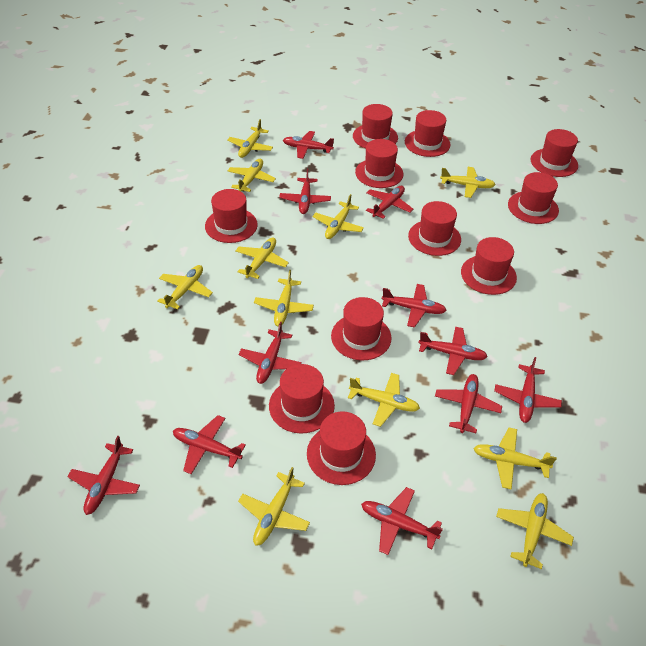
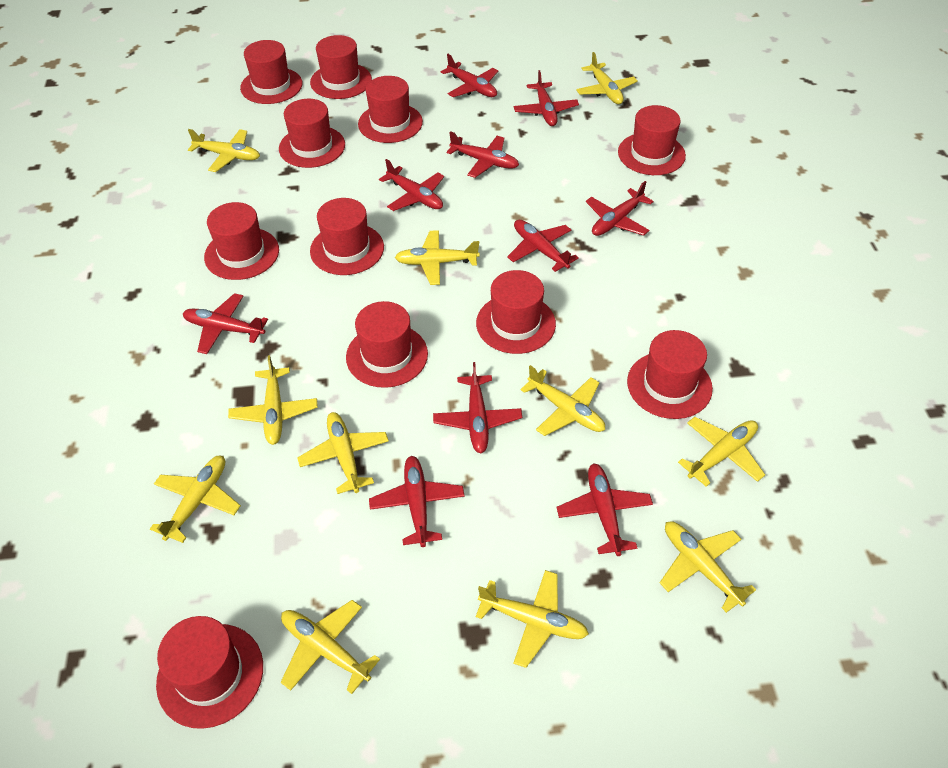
red plane: [68,435,140,515] [173,415,246,474] [239,321,302,384] [279,169,331,214] [283,131,334,159] [361,487,443,555] [366,186,413,219] [382,284,447,328] [418,327,488,375] [435,374,502,433] [494,357,562,423] = 11 -> [183,293,268,354] [369,456,465,547] [379,159,444,211] [433,362,522,453] [441,54,498,97] [446,131,519,178] [507,220,579,272] [514,70,579,126] [557,463,653,556] [586,181,654,236] = 10

